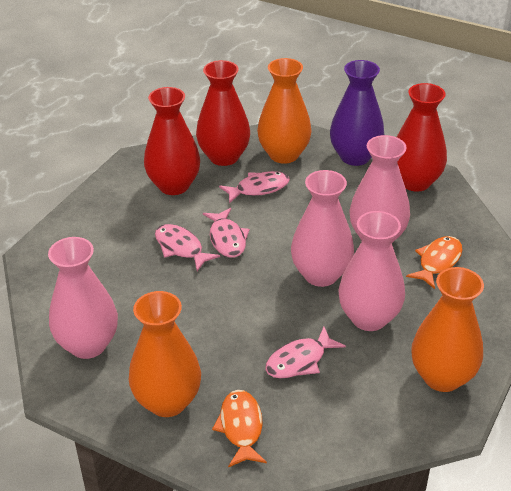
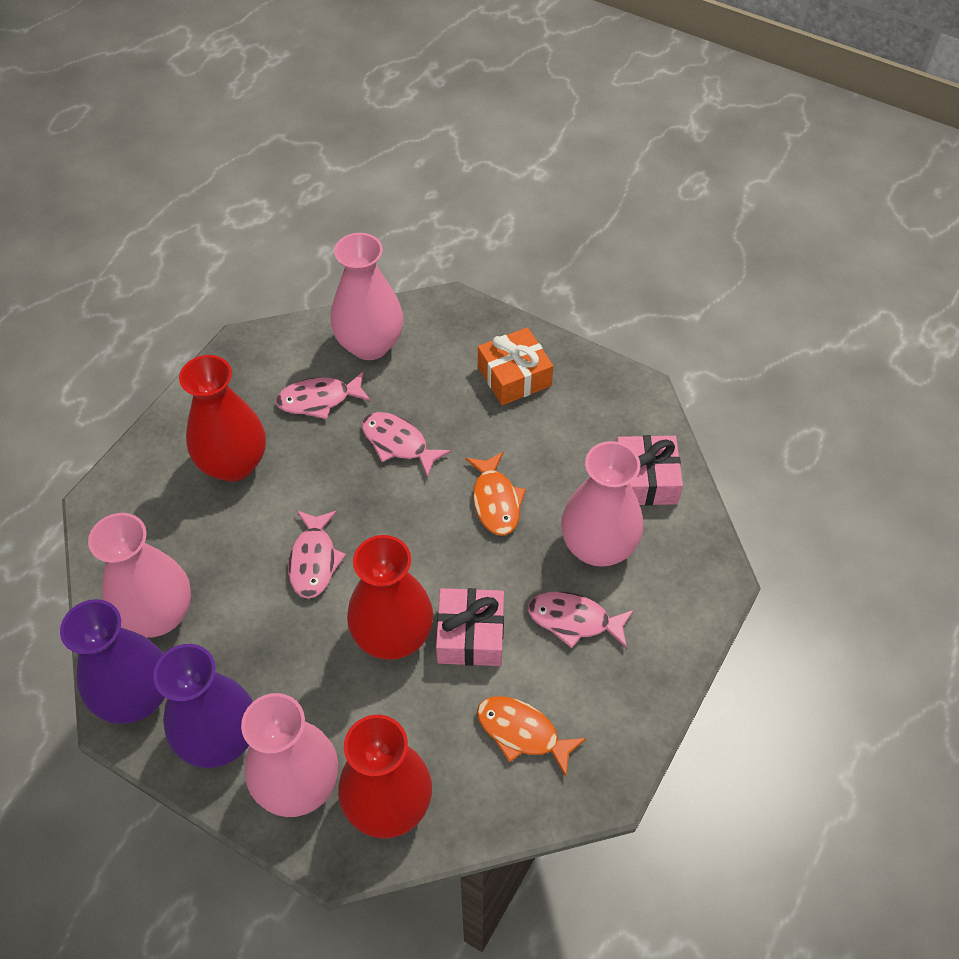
orange gift: none = 0 -> [478,327,553,405] = 1
orange vase: [129,291,201,417] [257,58,312,164] [411,267,484,392] = 3 -> none = 0
pink gift: none = 0 -> [436,588,504,666] [617,435,683,506] = 2
purple vase: [330,60,384,166] = 1 -> [60,599,165,724] [153,644,253,768] = 2

